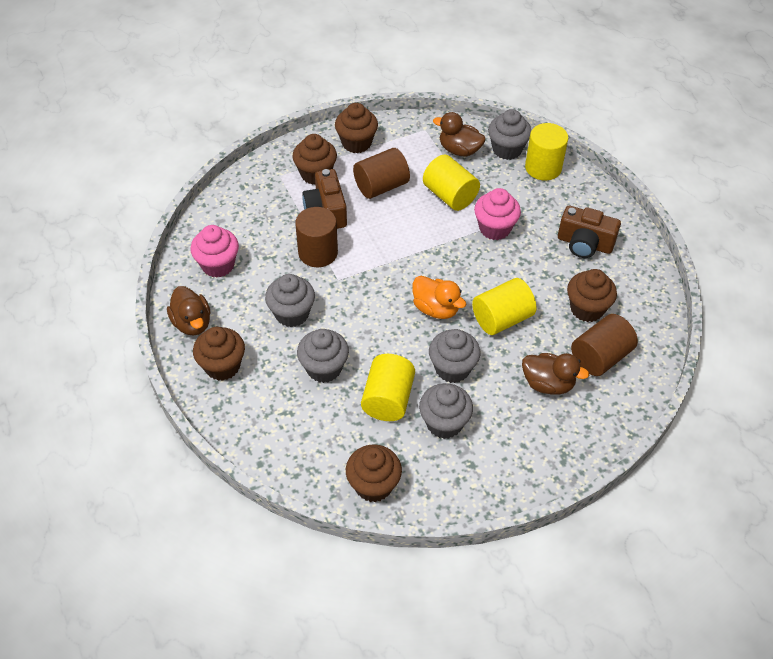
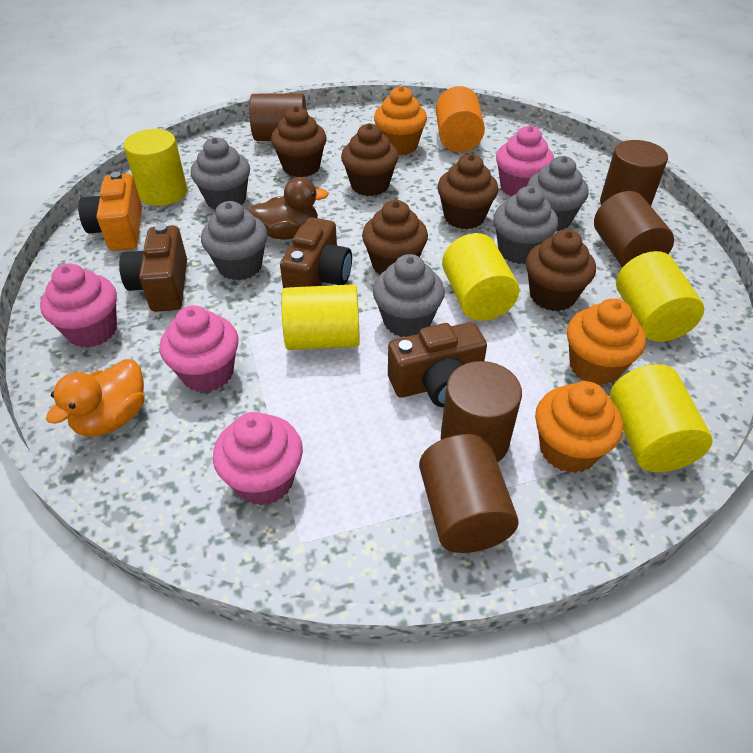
brown camera: [302,169,347,229] [558,206,621,258] = 2 -> [119,224,187,312] [280,217,352,288] [388,322,487,407] = 3
brown cylinder: [295,207,338,267] [353,148,410,199] [571,314,638,376] = 3 -> [249,93,307,141] [419,434,519,553] [441,361,522,462] [594,191,674,268] [600,140,668,206] = 5
brown duck: [167,286,211,336] [433,112,486,156] [522,353,589,395] = 3 -> [249,177,329,240] = 1
orange camera: none = 0 -> [78,172,142,251] = 1
orange cupcake: none = 0 -> [374,86,427,155] [535,381,623,473] [567,298,646,385] = 3
orange cylinder: none = 0 -> [436,86,485,152] = 1
pink cupcake: [190,225,239,278] [474,188,521,240] = 2 -> [40,263,117,348] [160,305,238,393] [213,412,303,506] [496,125,554,197] = 4
yellow cylinder: [361,354,415,421] [423,154,480,211] [472,278,536,335] [525,123,568,180] = 4 -> [124,129,187,206] [281,284,360,350] [442,233,519,321] [610,364,712,472] [616,251,704,342] = 5

